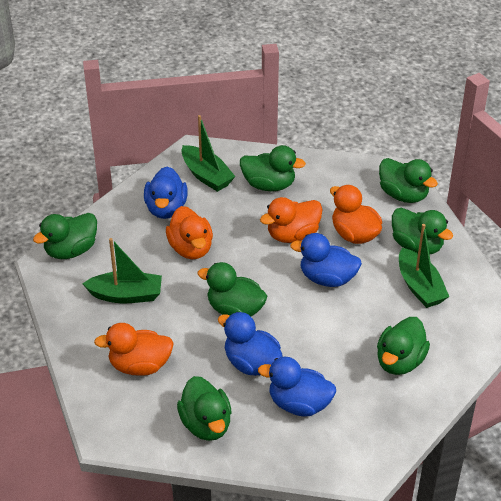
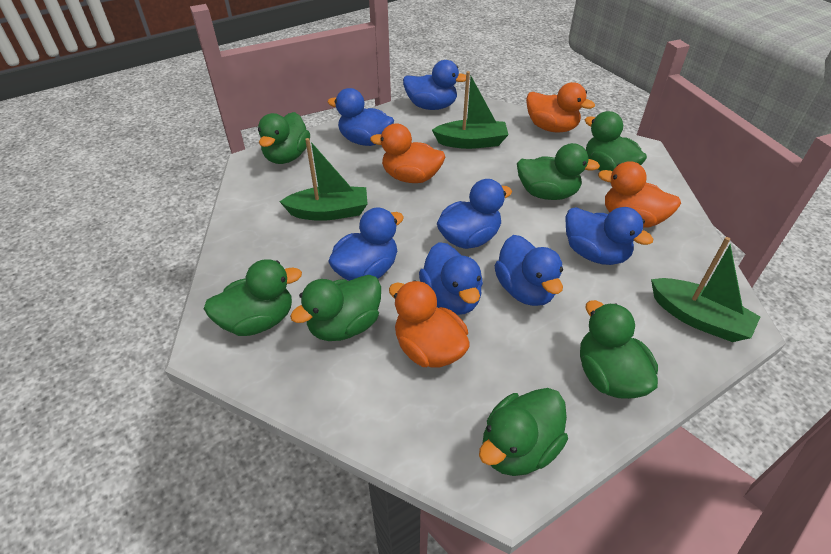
blue duck: [144,166,188,219] [218,312,283,376] [258,357,336,416] [290,233,362,287] = 4 -> [327,88,394,146] [328,208,404,281] [403,60,466,110] [419,242,483,315] [437,179,512,249] [495,235,563,306] [565,207,653,265] = 7

